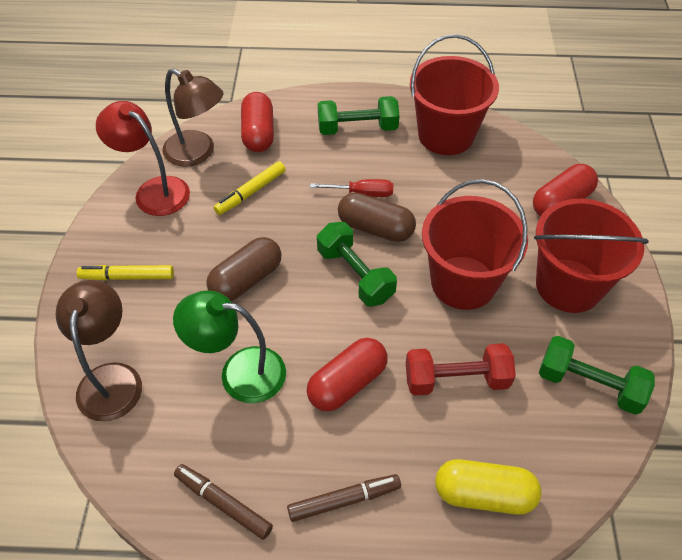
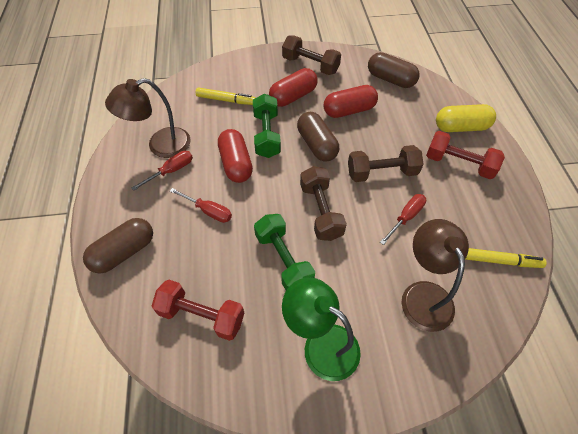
brown capsule: [206,237,282,301] [338,193,416,242] = 2 -> [83,218,153,274] [297,112,339,161] [368,52,420,88] = 3
brown dumbbell: none = 0 -> [282,36,341,75] [300,166,347,241] [348,145,424,182] = 3
brown marker: [174,464,273,540] [287,474,401,522] = 2 -> none = 0
green dumbbell: [317,222,397,307] [318,96,400,135] [539,336,655,415] = 3 -> [253,94,281,158] [254,214,315,290] = 2
red bucket: [410,34,499,155] [422,179,528,310] [534,199,649,313] = 3 -> none = 0
red dumbbell: [406,343,516,396] = 1 -> [152,280,244,341] [426,131,505,179] = 2
red lamp: [96,101,190,216] = 1 -> none = 0
red screwdriver: [310,179,393,197] = 1 -> [131,151,193,191] [170,188,232,223] [380,194,426,245] = 3

